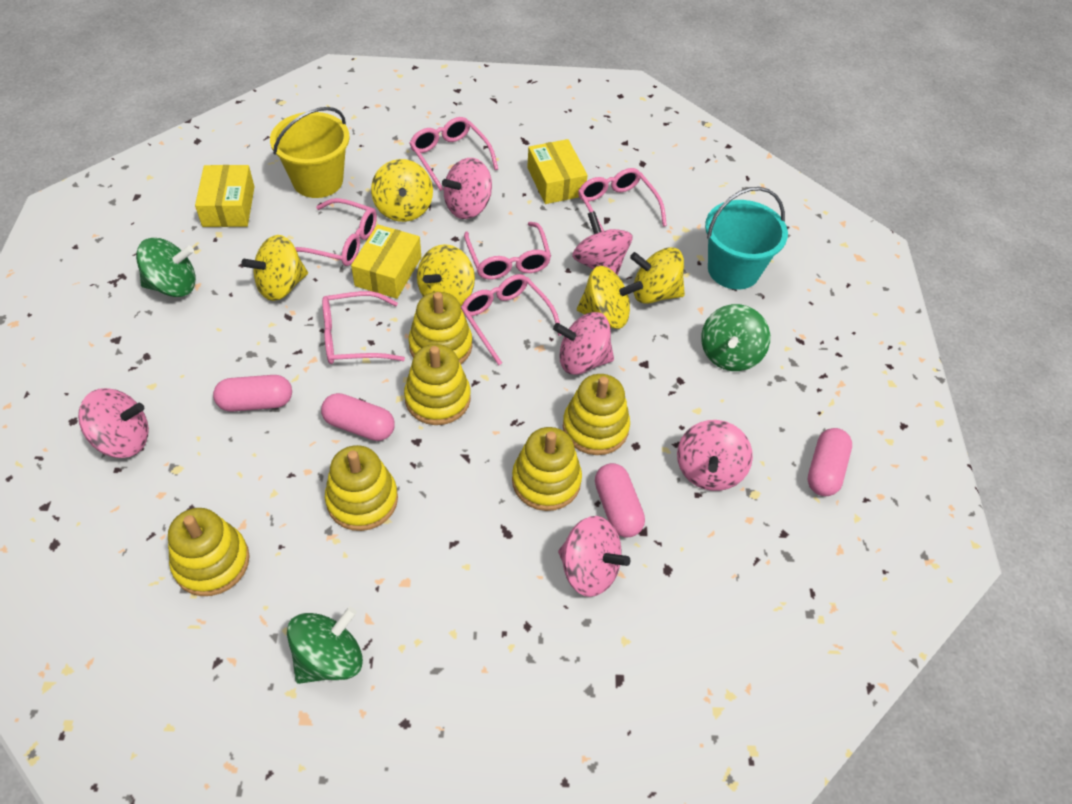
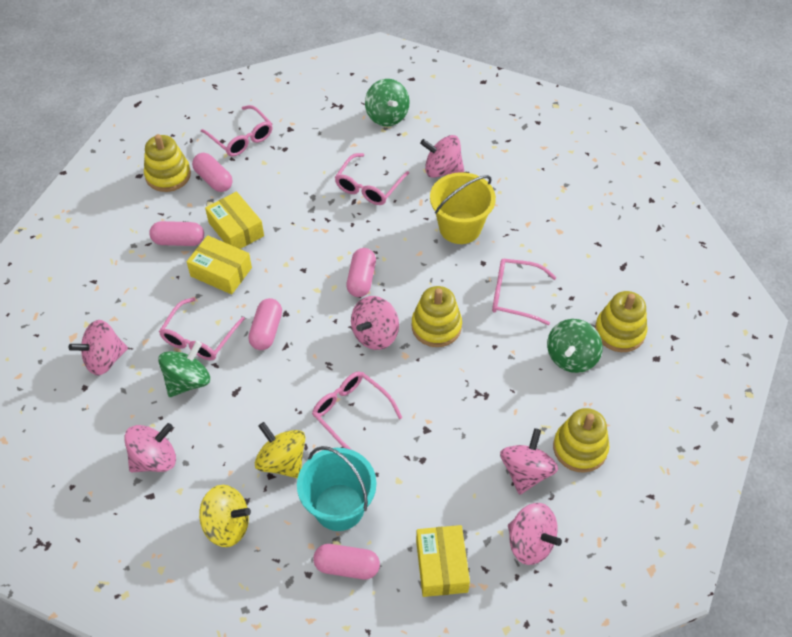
pink capsule: [213,375,292,412] [321,393,395,441] [595,463,645,537] [808,428,852,496] = 4 -> [149,221,204,246] [192,153,232,192] [248,298,282,350] [313,544,380,579] [346,248,376,297] = 5
pink glasses: [295,198,377,266] [322,291,405,364] [409,117,498,191] [461,274,561,365] [464,222,551,280] [578,168,667,231] = 6 -> [159,297,245,360] [201,105,273,156] [312,371,402,450] [335,153,409,205] [492,259,557,325] = 5
yellow spinning top: [241,235,308,301] [371,159,433,222] [417,244,475,306] [577,266,643,329] [630,247,685,304] = 5 -> [199,485,251,547] [255,422,306,478] = 2
yellow stacking toy: [168,508,250,596] [325,445,398,531] [404,344,471,425] [409,292,472,364] [512,427,582,511] [563,374,630,455] = 6 -> [144,134,191,192] [411,286,462,347] [553,408,609,473] [595,291,647,352] = 4

